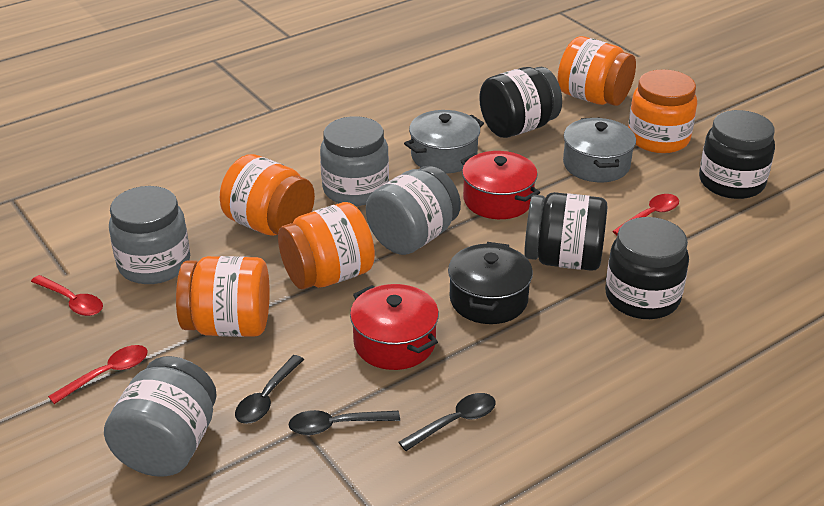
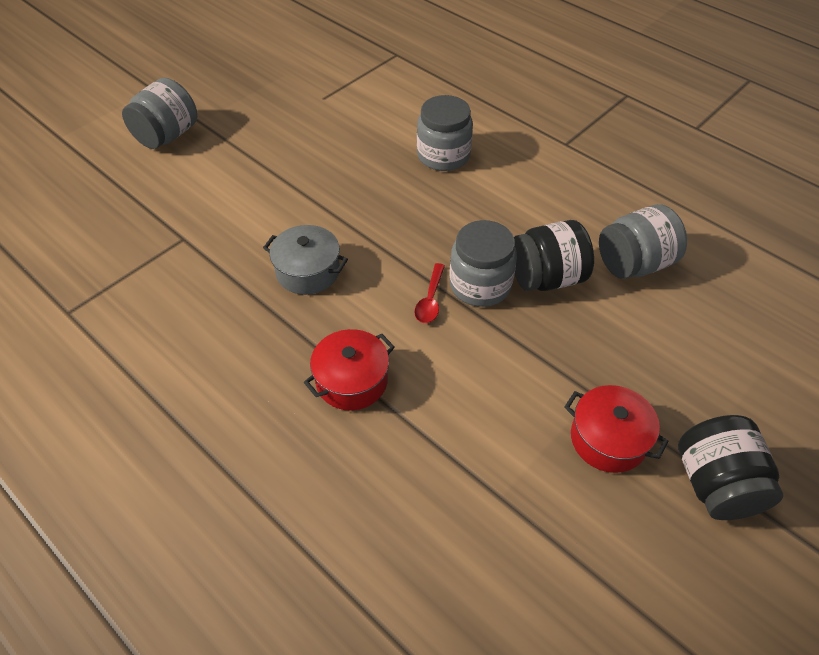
black jar: [479,67,562,138] [524,192,607,271] [605,217,689,319] [699,110,775,199] = 4 -> [514,220,594,291] [678,415,783,520] = 2
black pot: [448,242,533,324] = 1 -> none = 0
black spoon: [235,355,304,424] [289,410,400,435] [398,393,496,451] = 3 -> none = 0
grey pot: [404,110,484,174] [563,118,636,182] = 2 -> [263,225,348,295] = 1
orange jar: [176,256,270,337] [220,154,315,236] [278,202,375,289] [558,36,636,106] [628,69,697,153] = 5 -> none = 0
red spoon: [31,275,103,316] [48,345,148,404] [612,194,679,235] = 3 -> [414,263,445,323] = 1

